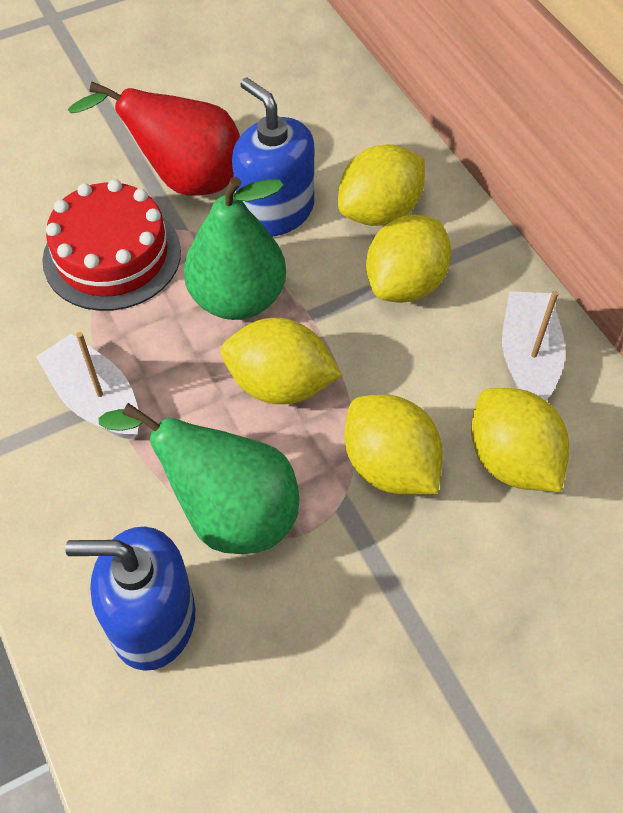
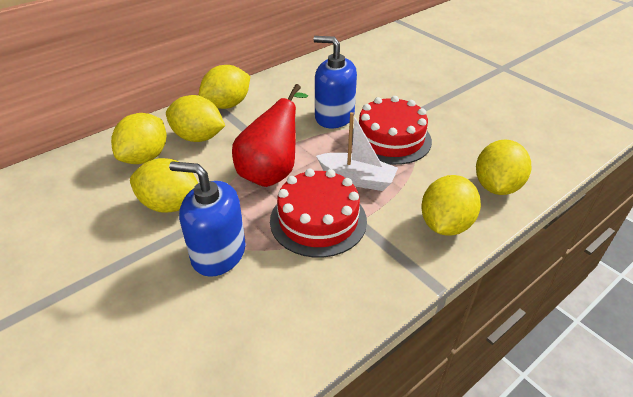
green pear: [99,403,299,554] [184,177,286,320] = 2 -> none = 0
red cake: [42,179,181,311] = 1 -> [270,168,367,258] [352,96,432,165] = 2
white boat: [36,332,139,440] [502,290,565,400] = 2 -> [316,112,398,191] = 1
yellow lemon: [221,318,342,404] [338,144,425,226] [344,395,443,495] [366,215,451,303] [471,388,569,492] = 5 -> [111,113,166,164] [130,158,198,213] [166,95,225,142] [199,65,250,109] [421,175,481,236] [476,139,531,195] = 6

